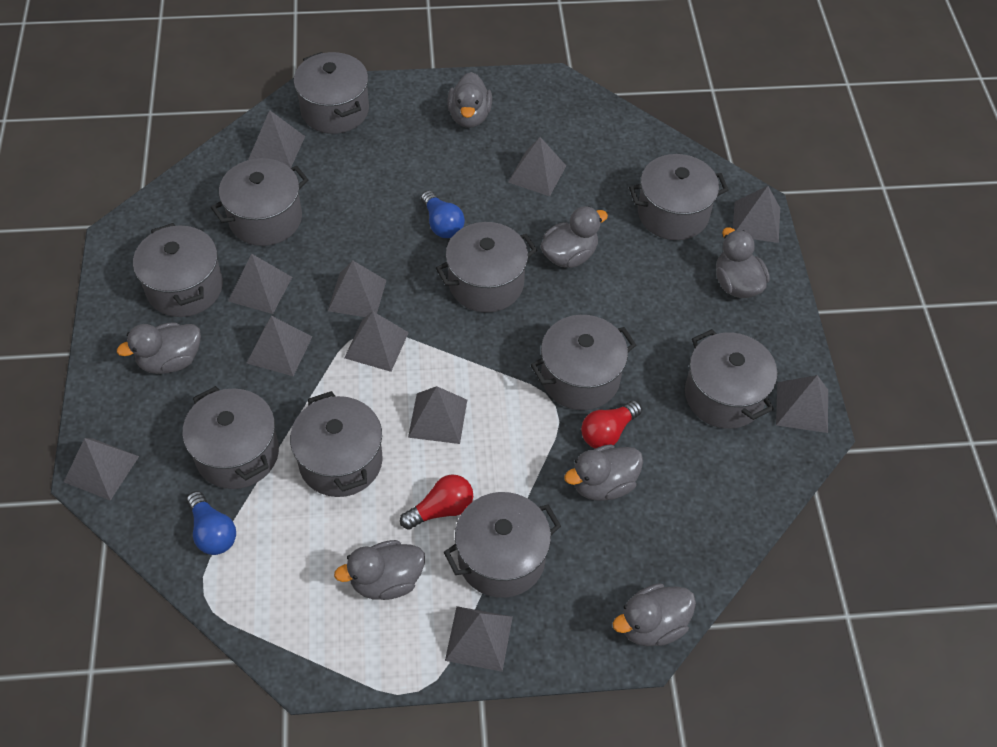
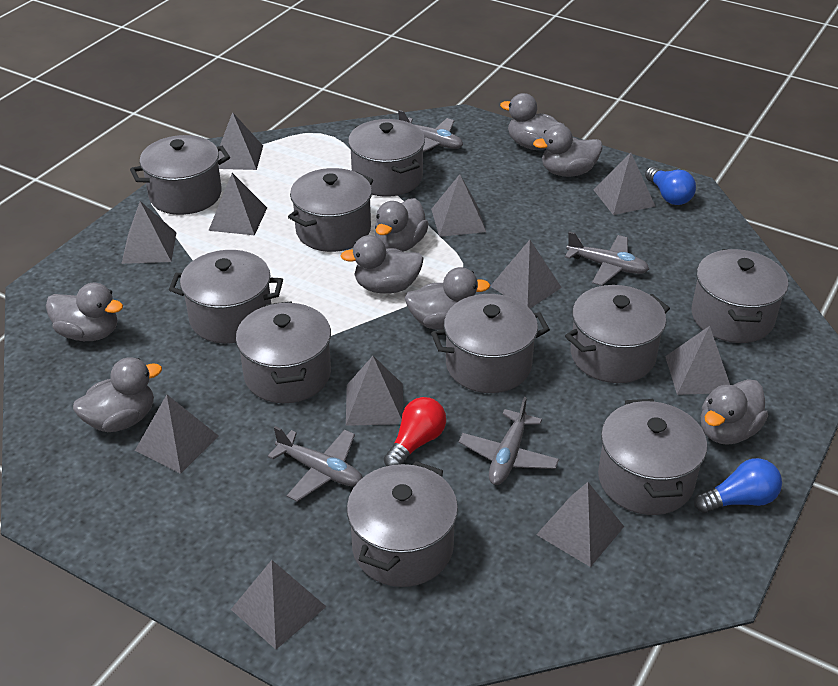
grey duck: [117,322,201,374] [334,540,425,600] [447,72,492,128] [541,206,608,268] [564,444,643,501] [612,583,696,646] [716,227,770,298] = 7 -> [46,283,123,341] [73,357,162,432] [341,235,424,294] [375,198,429,252] [405,267,490,330] [500,93,565,150] [533,124,602,177] [701,379,768,445] = 8
grey plane: none = 0 -> [268,426,362,502] [398,110,463,152] [458,397,559,485] [565,232,649,286] = 4
red light bulb: [400,475,473,530] [581,400,642,449] = 2 -> [384,397,446,466] = 1

